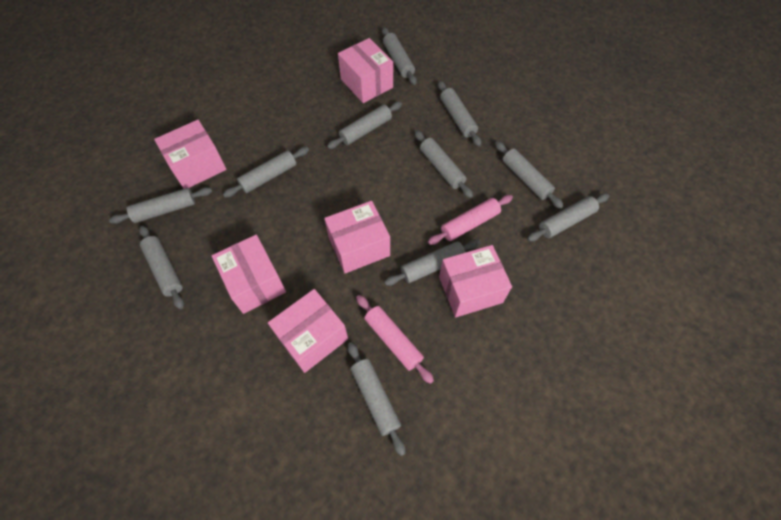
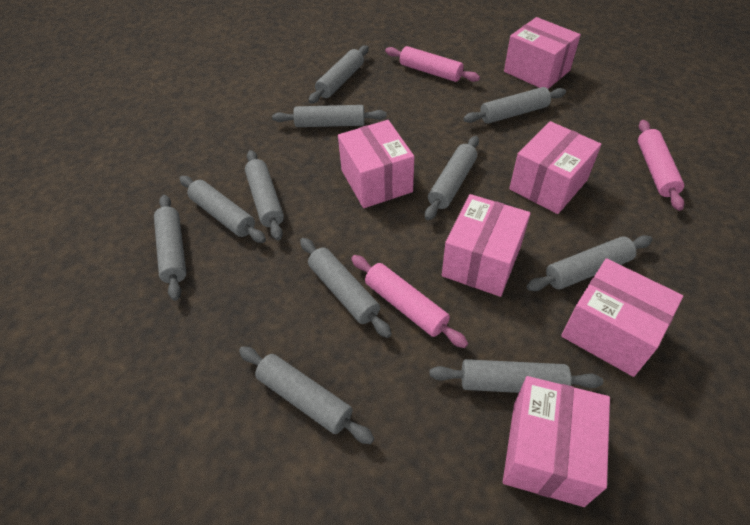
pink rolling pin: [356,295,434,384] [428,195,513,245] = 2 -> [351,255,468,348] [385,46,480,82] [638,120,684,211] = 3

